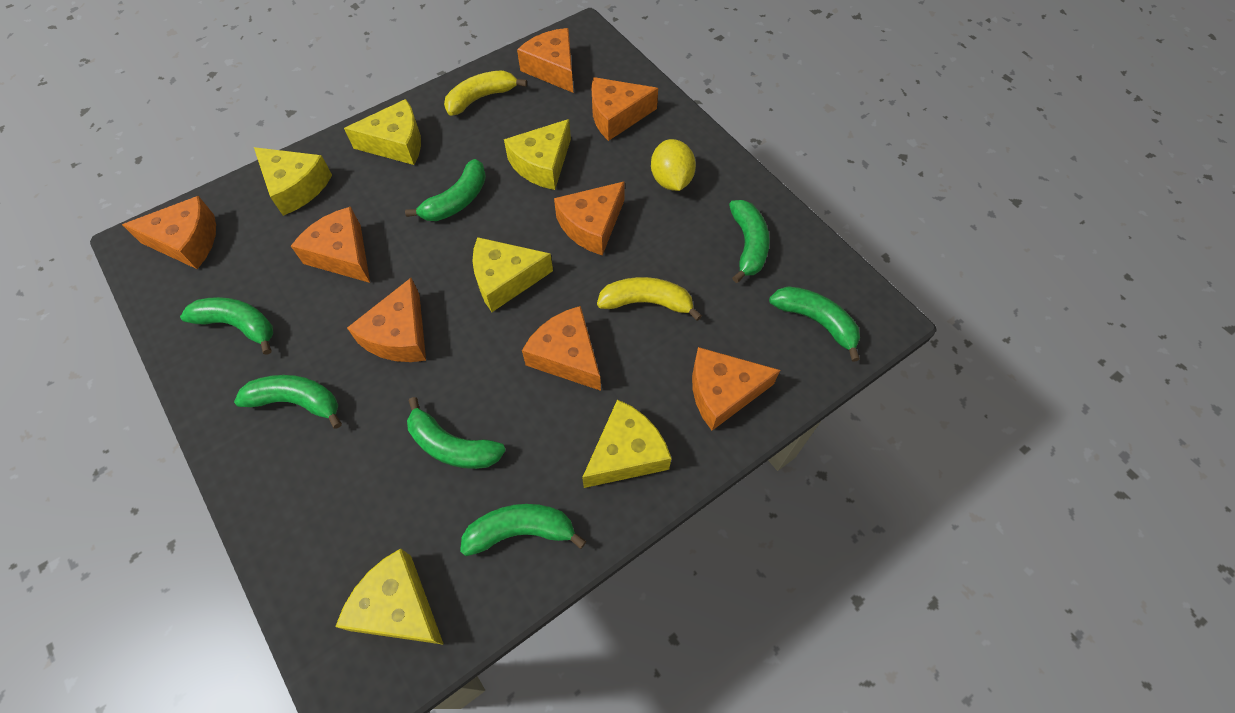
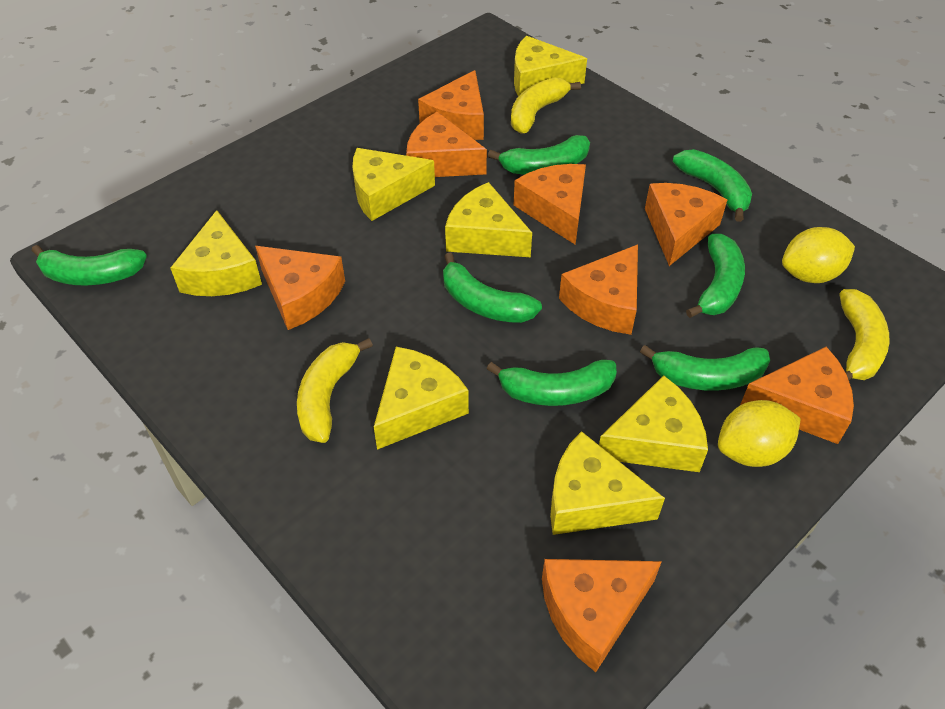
yellow banana: [444,70,527,116] [597,277,702,321] = 2 -> [297,338,373,443] [511,77,581,134] [839,289,890,380] = 3
yellow cheese: [254,147,332,216] [335,548,444,645] [344,99,421,165] [472,237,553,312] [504,119,571,190] [582,399,672,488] = 6 -> [171,210,262,296] [352,148,435,221] [374,347,469,450] [445,182,532,257] [514,36,587,96] [550,431,665,535] [599,376,708,472] = 7
yellow lemon: [651,139,696,191] = 1 -> [718,400,801,467] [782,227,855,283] = 2

